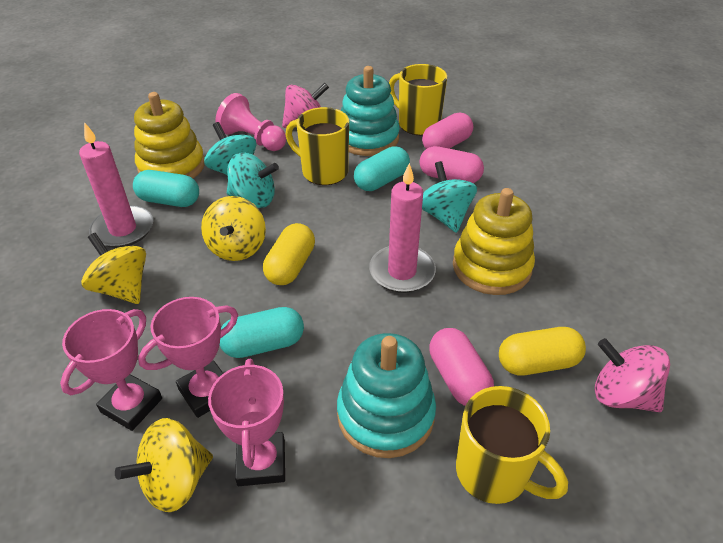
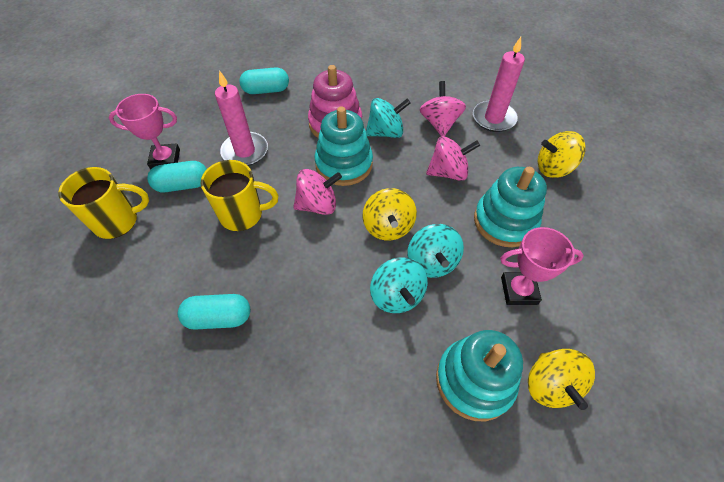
pink capsule: [419,146,484,183] [422,113,473,149] [429,328,494,406] = 3 -> none = 0
pink pawn: [215,93,286,151] = 1 -> none = 0
pink spinning top: [282,83,329,128] [595,338,670,412] = 2 -> [293,169,342,215] [420,81,466,136] [426,136,480,181] = 3
pink stacking toy: none = 0 -> [308,65,362,138] = 1
pink trophy: [60,309,162,431] [138,297,238,418] [208,359,285,486] = 3 -> [109,94,180,170] [500,227,584,305] = 2
turquoise stacking toy: [337,333,436,458] [340,66,400,156] = 2 -> [315,106,373,186] [436,330,523,421] [474,167,547,247] = 3
yellow capsule: [263,223,315,285] [499,327,586,376] = 2 -> none = 0
yellow mug: [286,107,349,185] [389,64,447,135] [456,386,568,504] = 3 -> [58,167,149,239] [201,160,278,231] = 2
yellow stacking toy: [134,92,205,178] [453,188,535,295] = 2 -> none = 0

